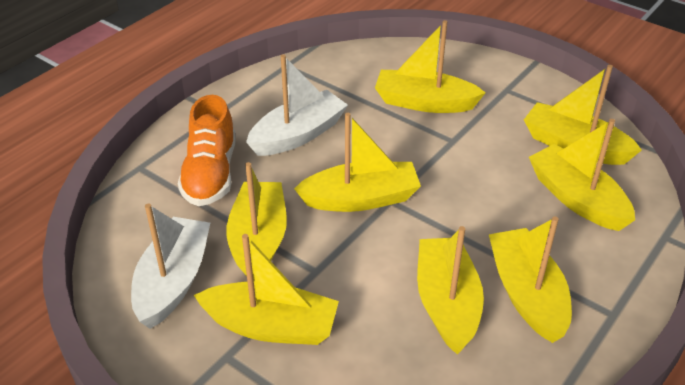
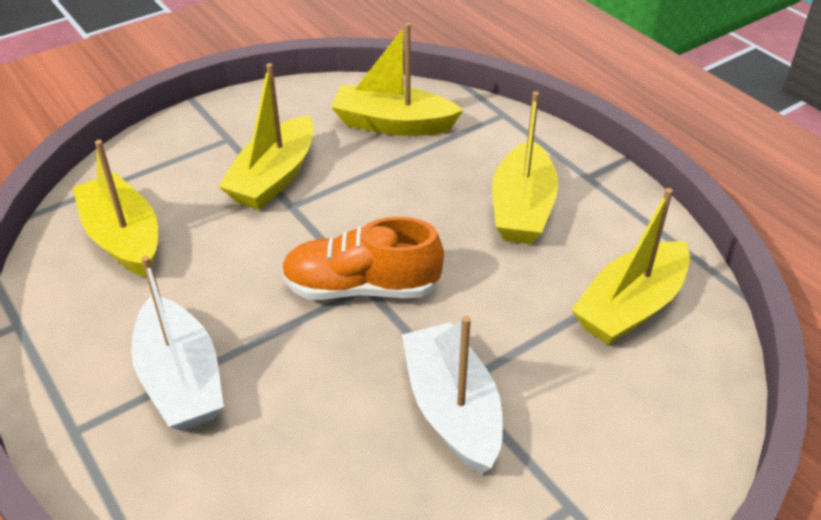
yellow boat: [194,234,339,345] [226,162,287,281] [294,113,421,212] [375,20,486,113] [417,226,484,355] [489,216,572,343] [524,65,642,165] [529,119,635,231] = 8 -> [73,140,158,277] [218,63,314,210] [331,23,463,136] [492,91,558,244] [571,188,690,345] = 5

